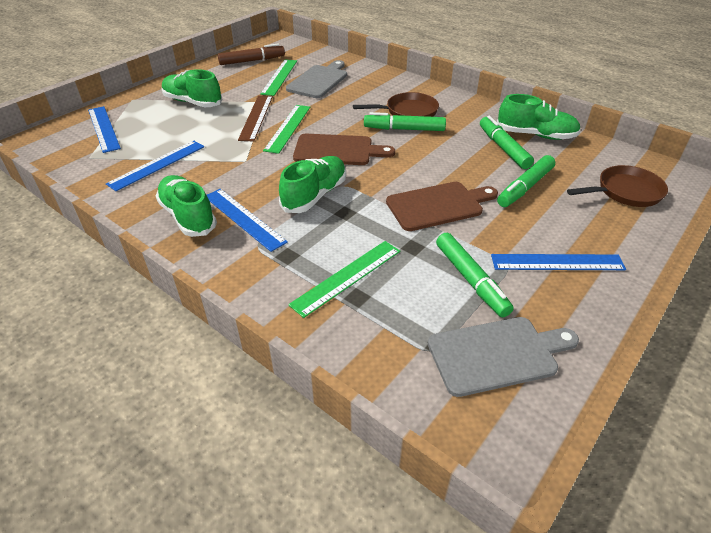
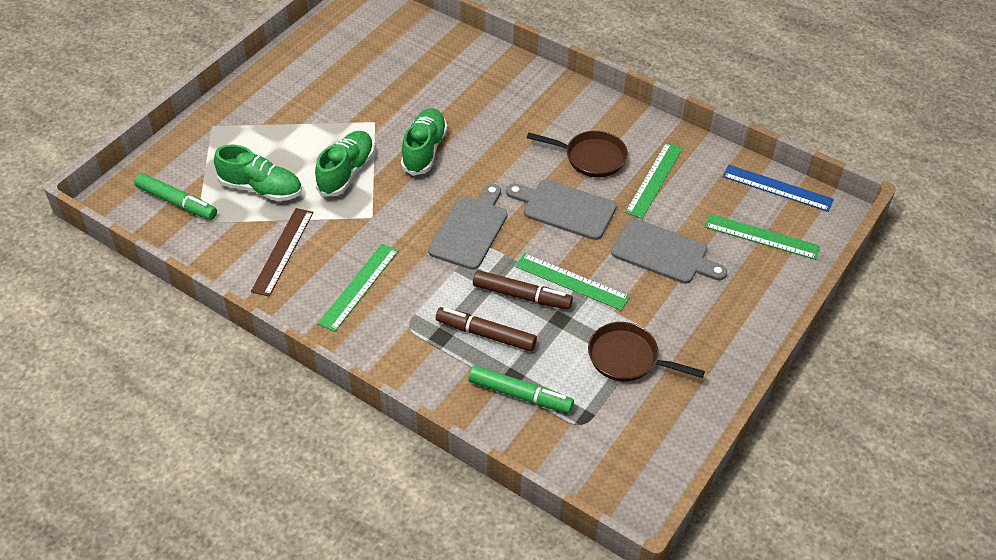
blue ruler: [88,106,121,153] [106,141,204,191] [207,189,288,252] [491,254,626,270] = 4 -> [723,164,834,212] = 1
brown cutting board: [293,134,395,165] [386,182,498,231] = 2 -> none = 0
brown marker: [218,44,285,65] = 1 -> [436,307,537,352] [473,270,573,310] = 2
green marker: [364,112,446,131] [436,233,514,317] [480,116,534,169] [497,155,555,207] = 4 -> [134,173,217,220] [468,365,574,413] = 2
green ruler: [260,59,297,96] [263,105,310,154] [288,241,400,318] = 3 -> [318,244,398,332] [515,253,630,310] [625,142,683,219] [705,214,820,260] = 4
green shoe: [156,175,217,237] [162,69,223,107] [279,156,346,213] [497,94,581,140] = 4 -> [214,145,302,201] [315,131,374,197] [401,108,447,176] = 3
grey cutting board: [286,60,347,98] [428,317,579,397] = 2 -> [428,184,508,270] [506,180,617,240] [611,218,727,284] = 3

